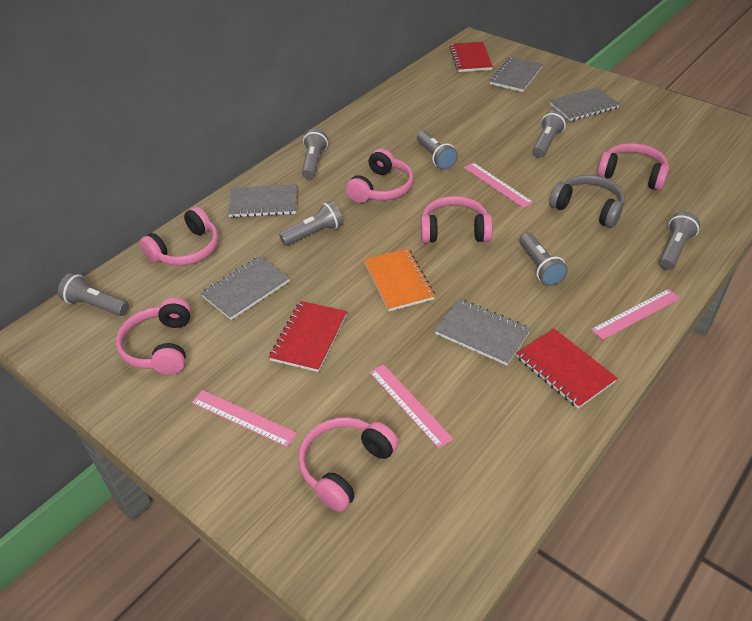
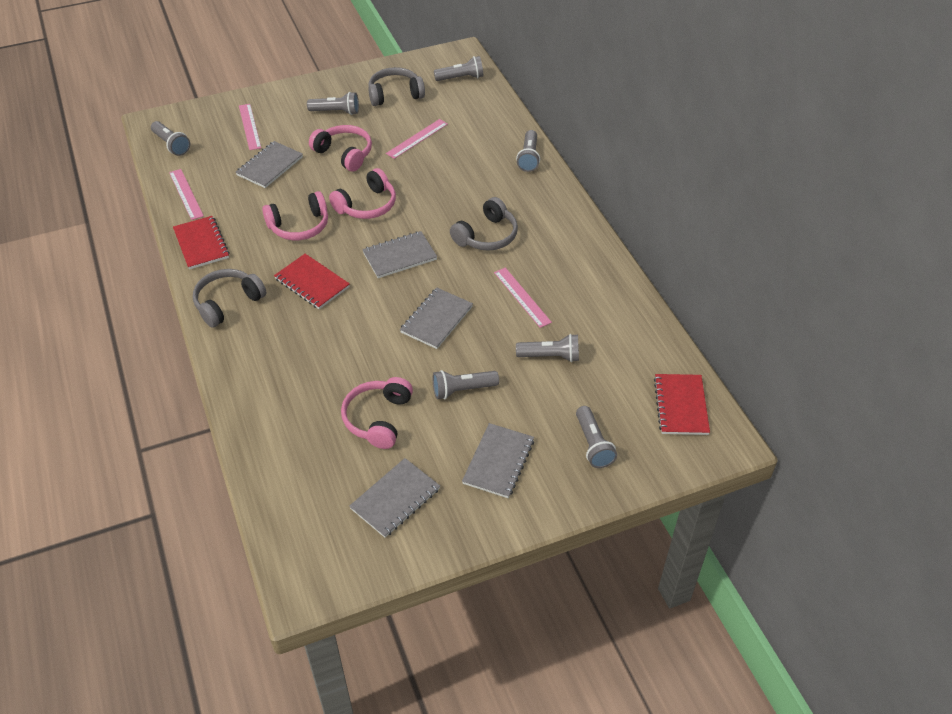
grey headphones: [549,175,625,228] = 1 -> [193,269,267,328] [368,67,425,106] [450,197,518,250] = 3
orange notebook: [364,248,435,311] = 1 -> none = 0
pink headphones: [116,298,191,375] [140,207,219,266] [298,417,399,512] [346,148,414,203] [421,196,493,243] [597,143,669,191] = 6 -> [262,191,328,240] [309,125,372,171] [329,168,396,219] [341,377,413,449] = 4

